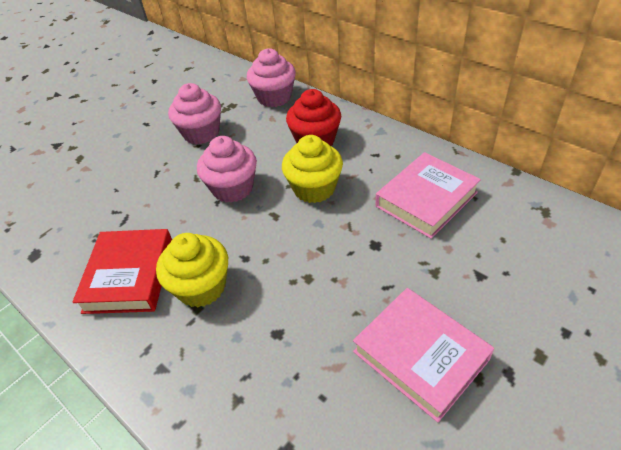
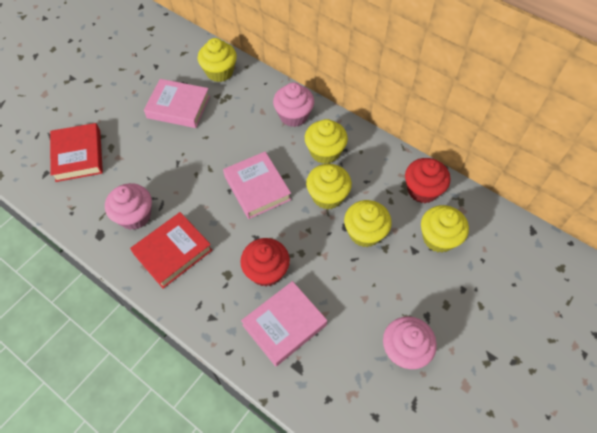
pink book: [353,288,494,422] [376,152,481,239] = 2 -> [144,79,210,128] [223,151,291,219] [241,281,327,367] = 3
red book: [72,229,172,314] = 1 -> [50,123,103,182] [130,212,212,288] = 2
red cupcake: [286,89,341,146] = 1 -> [240,238,290,287] [405,158,451,203] = 2
yellow cupcake: [156,233,228,307] [282,135,343,203] = 2 -> [198,38,237,82] [305,119,348,164] [306,164,352,210] [344,200,392,247] [421,205,469,253] = 5

